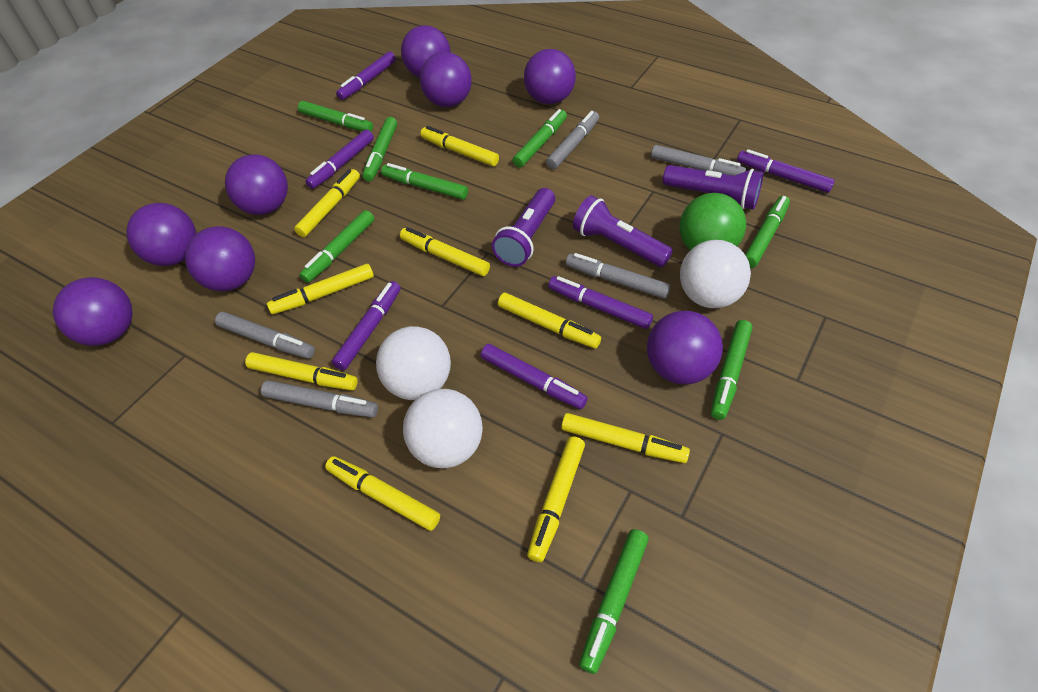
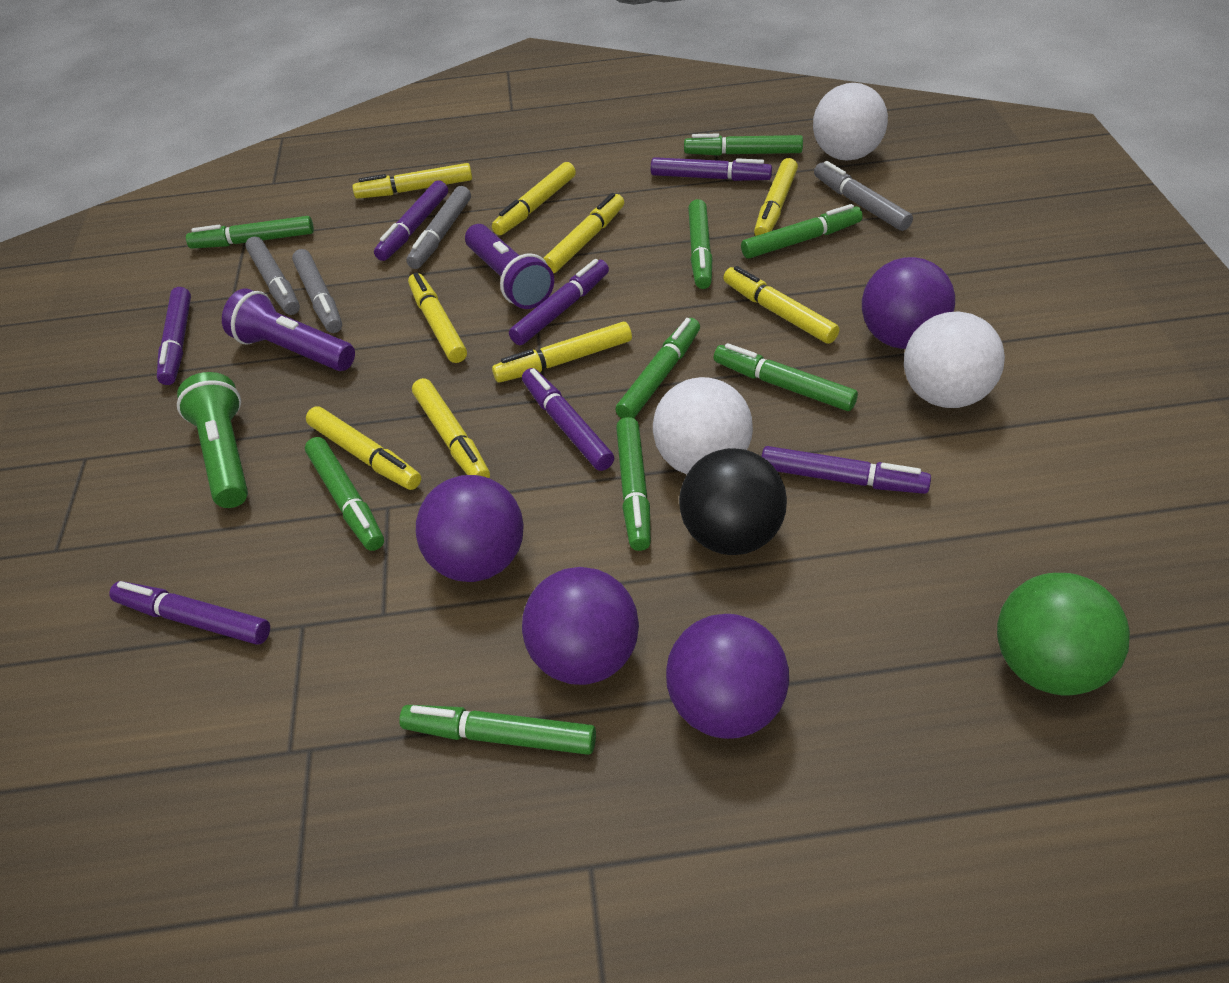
black ball: none = 0 -> [679,448,787,555] = 1
green flashlight: none = 0 -> [177,372,248,508] = 1
green marker: [298,101,373,132] [300,210,374,283] [362,117,397,182] [381,163,468,200] [513,109,567,168] [579,529,649,674] [711,320,752,420] [745,196,790,268] = 8 -> [186,216,314,249] [305,437,384,551] [399,705,596,755] [615,318,700,419] [616,417,651,551] [684,134,803,156] [688,199,712,289] [714,343,858,411] [741,204,863,258] = 9
grey marker: [215,312,315,359] [261,380,378,417] [546,111,599,170] [566,253,671,299] [651,145,746,176] = 5 -> [245,236,300,315] [292,249,342,333] [406,186,471,269] [814,161,913,231] = 4
purple ball: [53,277,133,346] [126,203,196,266] [185,226,255,291] [225,154,288,215] [401,25,451,78] [420,52,472,107] [524,49,576,104] [647,311,723,385] = 8 -> [416,475,524,582] [522,567,639,685] [666,614,789,739] [862,257,955,349] = 4
purple flashlight: [492,188,555,267] [573,195,673,267] [663,165,763,210] = 3 -> [222,288,355,371] [465,224,554,309] = 2
purple marker: [305,130,374,189] [332,281,401,371] [336,51,396,100] [481,344,588,409] [548,276,653,329] [737,149,835,193] = 6 -> [109,581,270,644] [157,287,191,385] [374,180,448,261] [509,259,609,345] [522,368,614,471] [651,157,772,181] [762,446,931,494] = 7

